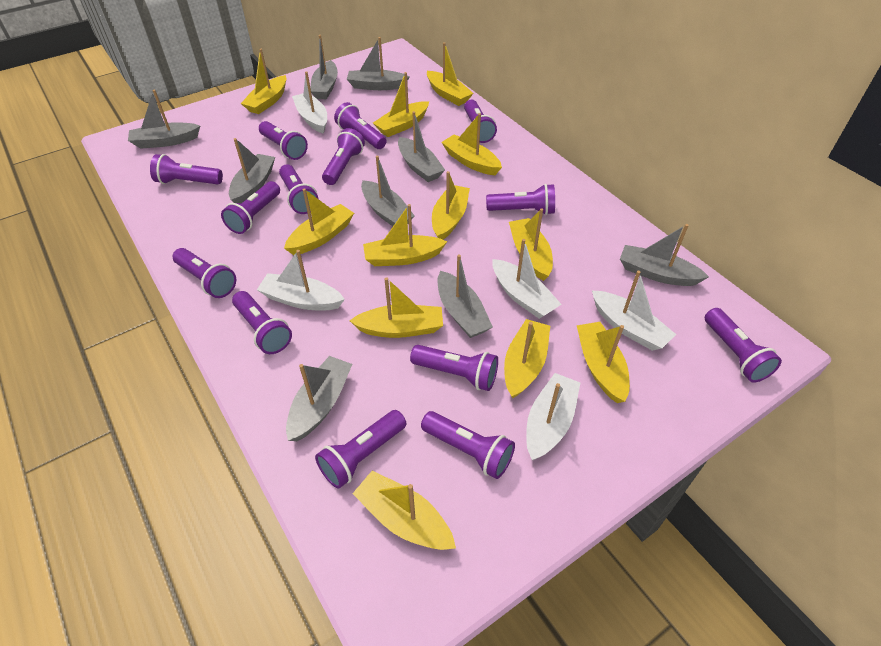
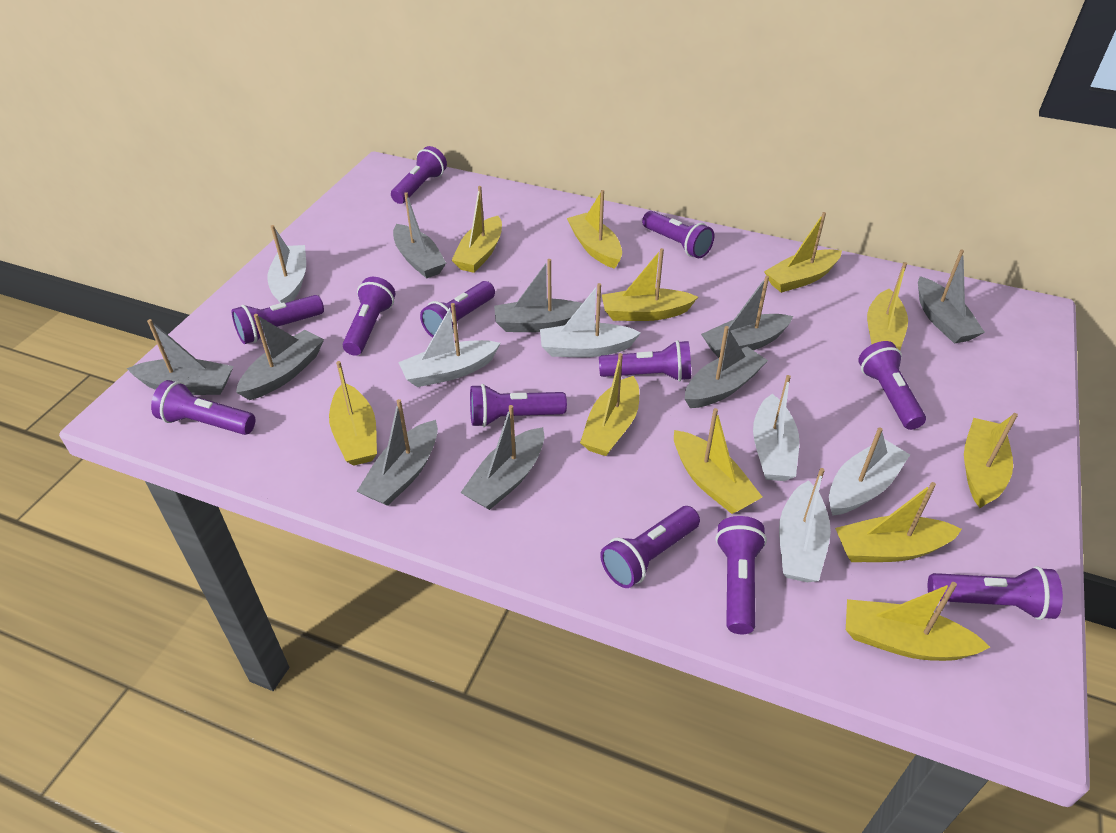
purple flashlight: [150,154,223,184] [173,248,236,298] [221,181,280,234] [232,291,292,354] [259,121,308,160] [279,165,319,214] [315,410,406,489] [322,128,365,185] [334,102,387,149] [410,345,498,391] [421,411,515,479] [464,100,497,143] [486,184,555,215] [705,308,782,383] = 14 -> [151,380,256,435] [232,295,324,344] [343,277,396,356] [391,146,447,204] [420,281,495,337] [470,384,567,427] [599,340,691,381] [600,506,700,588] [642,211,714,259] [716,516,767,634] [858,341,926,430] [928,566,1063,620] = 12
white boat: [257,250,345,310] [292,71,327,134] [492,239,562,319] [526,373,580,460] [592,271,676,351] = 5 -> [267,225,306,303] [398,303,500,387] [540,283,641,357] [753,375,799,481] [779,468,831,582] [829,427,910,516] = 6
yellow boat: [241,49,286,114] [284,188,354,255] [350,277,443,338] [352,471,456,550] [363,204,447,266] [373,72,429,137] [427,42,474,106] [432,171,470,239] [441,113,502,175] [504,319,550,398] [509,208,553,281] [577,322,630,403] = 12 -> [329,361,377,465] [452,186,502,273] [567,190,622,269] [580,353,639,456] [602,248,698,321] [674,408,762,514] [764,212,842,293] [835,482,962,562] [846,582,990,661] [867,262,908,350] [964,413,1018,508] = 11

